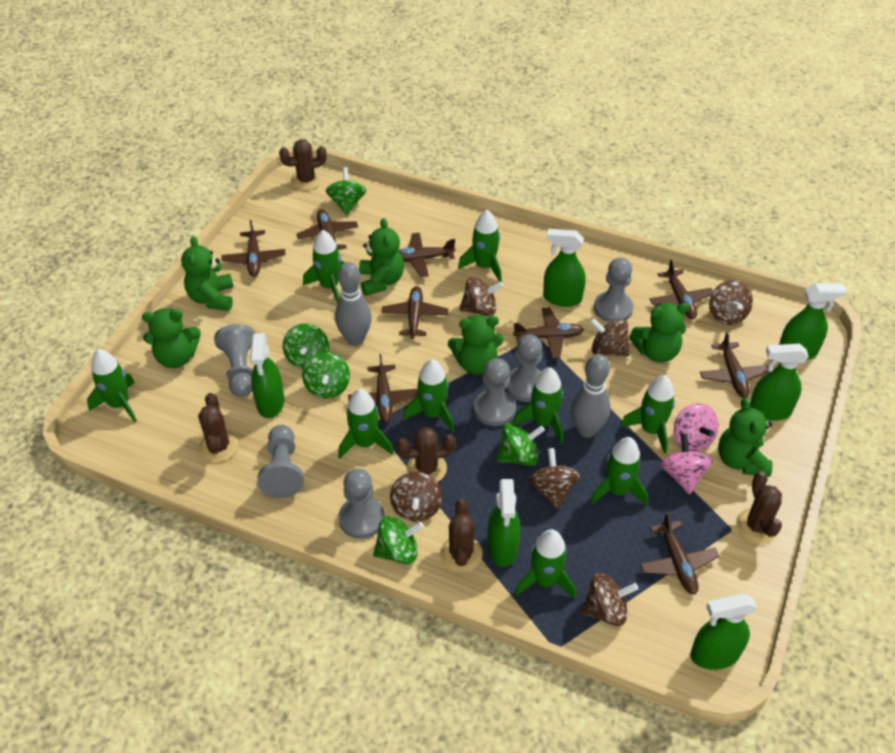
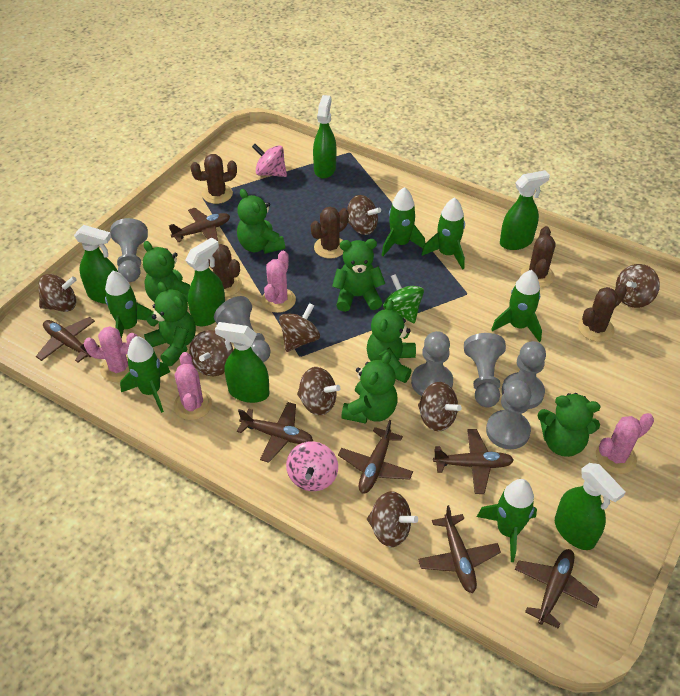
brown plane: [222,220,286,277] [296,209,358,250] [348,354,418,423] [381,286,448,339] [398,233,455,277] [513,307,584,359] [640,512,719,595] [649,260,713,319] [700,332,769,398] = 9 -> [36,317,99,362] [169,208,230,242] [237,402,313,463] [338,420,413,493] [418,505,501,593] [433,429,514,494] [515,549,600,628] = 7
brown spinning top: [390,472,442,522] [459,277,503,317] [529,448,580,509] [580,573,638,626] [590,318,630,357] [709,280,753,325] = 6 -> [38,274,77,312] [189,330,233,376] [279,303,320,352] [297,367,340,415] [347,195,381,235] [367,491,418,547] [418,382,462,432] [616,264,660,308] = 8
green rocket: [87,349,137,422] [303,230,345,304] [338,389,393,459] [403,359,454,433] [458,210,502,282] [513,368,563,443] [515,529,576,599] [590,437,648,506] [620,375,675,454] = 9 -> [105,271,153,339] [120,336,170,413] [382,187,425,256] [421,197,465,270] [477,479,537,562] [491,270,542,342] = 6
green spinning top: [283,323,329,369] [302,352,350,399] [326,167,366,215] [373,516,424,565] [496,423,545,466] = 5 -> [383,274,424,323] = 1
green teddy bear: [142,308,201,368] [181,236,234,311] [359,218,404,296] [448,315,504,375] [629,303,689,363] [718,398,773,477] = 6 -> [143,241,190,302] [144,282,196,366] [237,189,285,254] [332,239,386,312] [341,352,397,424] [367,299,416,383] [538,393,600,457] = 7
grey bowling pin: [335,262,372,346] [571,354,611,438] = 2 -> none = 0
pink cactus: none = 0 -> [84,326,137,382] [173,352,212,420] [261,251,296,313] [596,413,654,474] = 4

